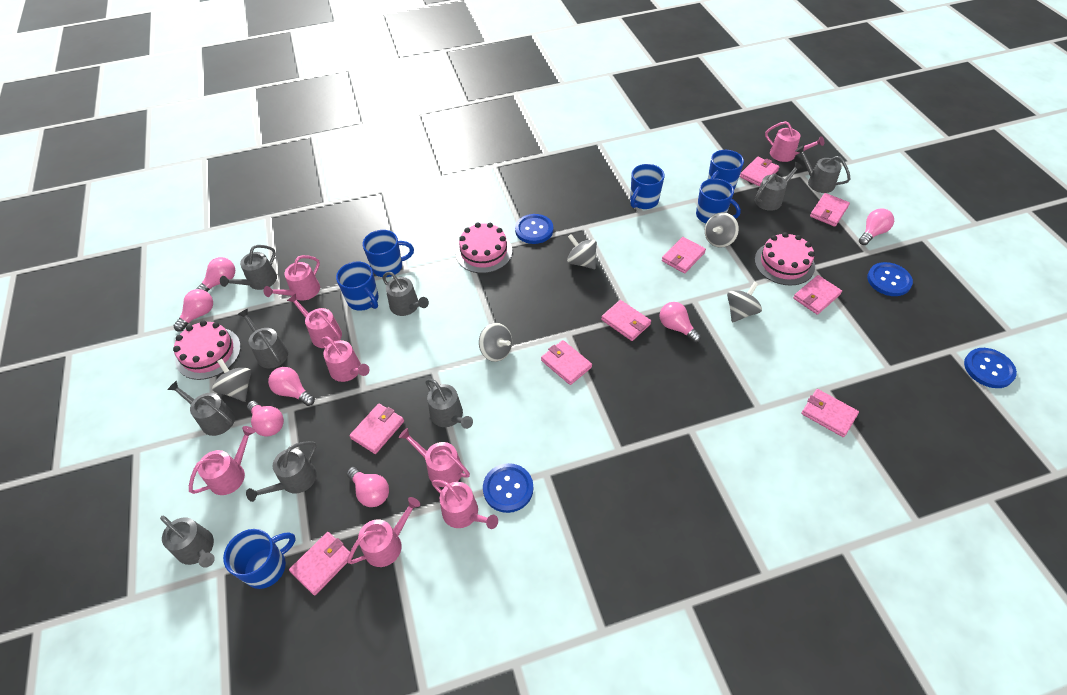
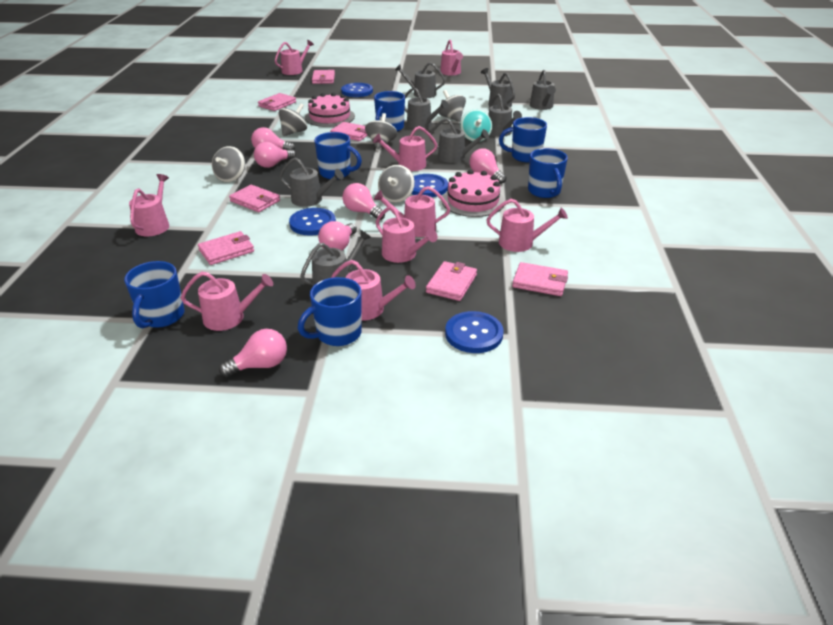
grey watering can: [160,516,215,568] [167,381,235,436] [220,245,277,290] [237,309,288,368] [246,441,317,502] [382,272,429,316] [425,379,473,429] [755,162,803,211] [795,145,850,193] = 9 -> [279,158,344,207] [300,230,372,286] [395,62,445,98] [405,87,449,128] [429,118,489,163] [481,68,515,107] [488,94,522,137] [530,70,556,110] = 8
pink cake: [173,320,241,380] [456,223,512,273] [755,232,815,285] = 3 -> [305,93,355,127] [442,169,505,217] = 2
pink light bulb: [173,289,213,332] [196,257,235,292] [247,401,284,436] [268,367,315,406] [347,467,389,507] [660,302,701,343] [859,208,894,245] = 7 -> [219,329,287,377] [251,127,295,150] [254,142,296,168] [318,221,357,250] [342,183,385,220] [470,149,507,184] = 6
pink wallet: [289,532,353,596] [349,403,404,454] [541,340,592,385] [601,300,651,341] [662,237,706,274] [740,157,780,187] [793,275,842,315] [801,389,859,437] [810,193,850,227] = 9 -> [198,231,254,265] [229,185,280,212] [258,93,296,111] [312,70,335,84] [330,122,368,141] [426,261,477,301] [512,262,568,296] = 7
pink watering can: [189,426,255,495] [264,255,320,300] [287,294,342,348] [320,336,370,382] [347,497,420,567] [399,428,470,487] [432,480,498,529] [765,121,824,162] = 8 -> [129,174,169,236] [181,272,273,331] [275,40,314,75] [331,260,416,320] [373,126,437,171] [374,186,450,237] [376,206,438,263] [440,40,463,75] [486,199,568,252] = 9
turquoise spinning top: none = 0 -> [460,109,492,142] = 1

